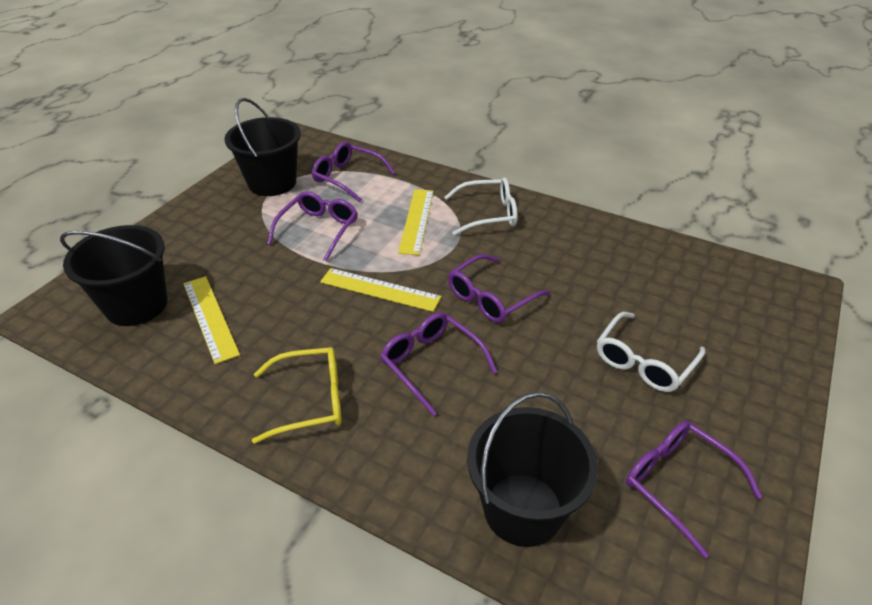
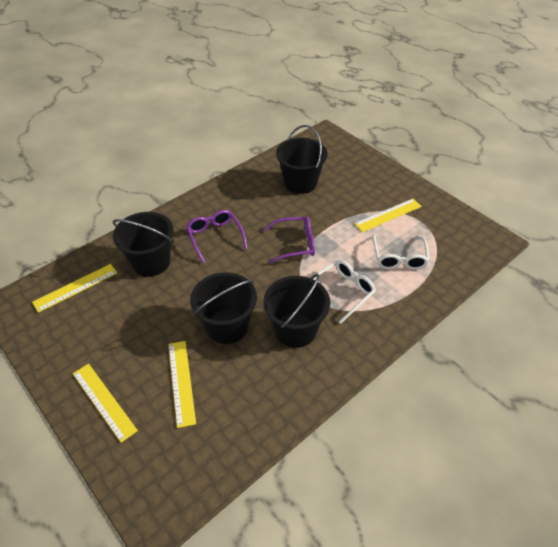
black bucket: [60,225,168,326] [224,98,301,196] [467,392,598,547] = 3 -> [113,212,174,277] [190,272,257,344] [263,274,330,348] [276,125,328,194] = 4
purple glasses: [267,191,358,261] [312,142,395,202] [380,312,497,416] [448,254,550,323] [626,421,762,558] = 5 -> [186,210,248,263] [263,216,315,263] = 2
yellow glasses: [252,347,342,444] = 1 -> none = 0
yellow ruler: [183,276,240,364] [320,268,441,312] [398,189,433,255] = 3 -> [32,264,117,313] [73,364,138,443] [168,341,196,428] [354,199,422,232] = 4

